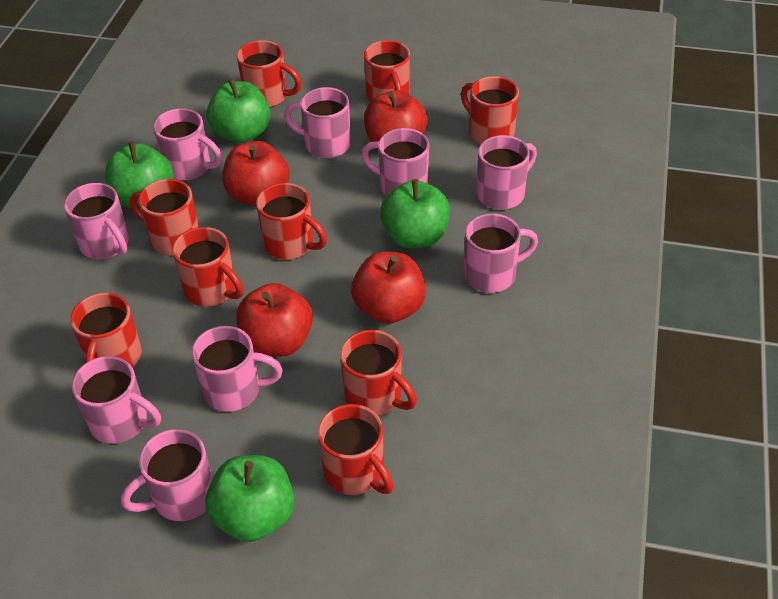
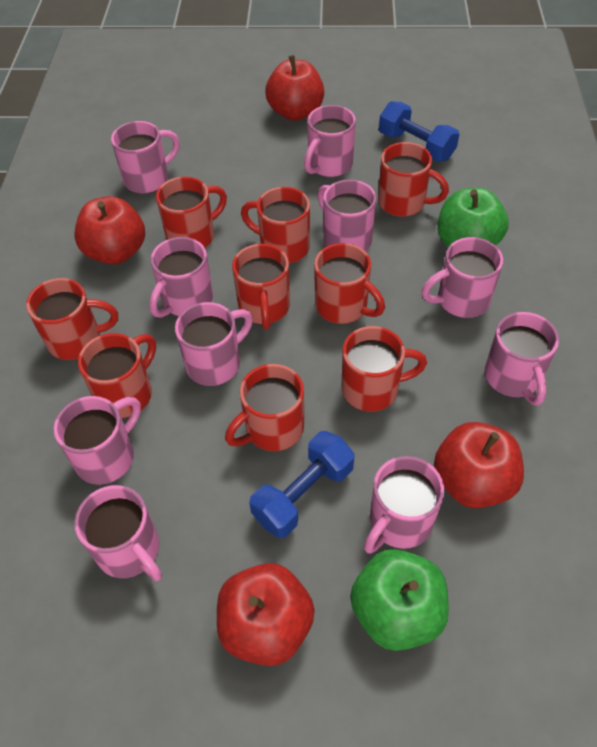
blue dumbbell: none = 0 -> [249,431,355,538] [379,101,459,162] = 2
green apple: [105,141,173,208] [205,455,294,542] [207,78,270,143] [380,179,450,248] = 4 -> [350,549,449,651] [437,188,509,247] = 2
pink mug: [64,183,129,259] [72,356,161,444] [121,429,213,521] [153,108,222,180] [192,326,283,412] [284,87,351,158] [361,128,429,196] [464,213,538,293] [476,135,537,210] = 9 -> [54,396,141,485] [75,485,162,581] [111,121,180,193] [149,237,213,318] [175,302,253,386] [304,105,356,177] [317,180,376,251] [364,456,444,554] [421,237,503,318] [485,312,559,406] = 10

